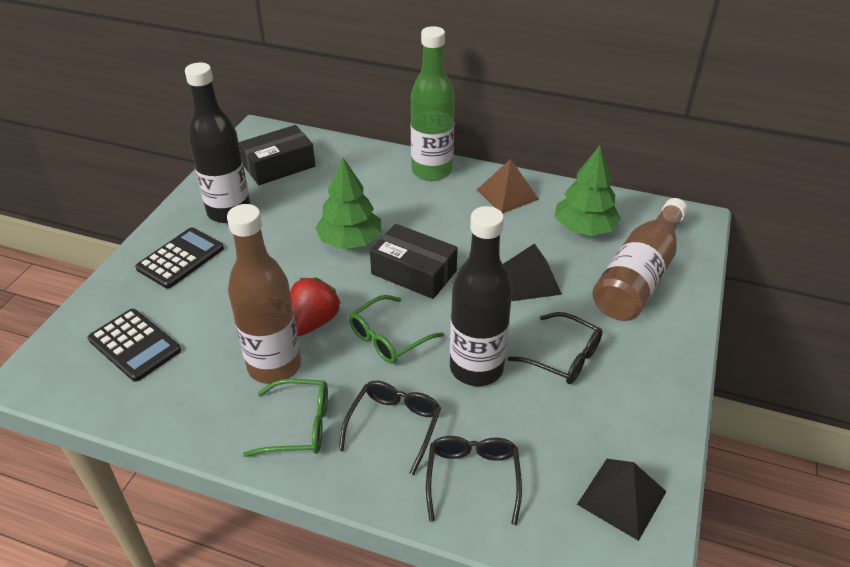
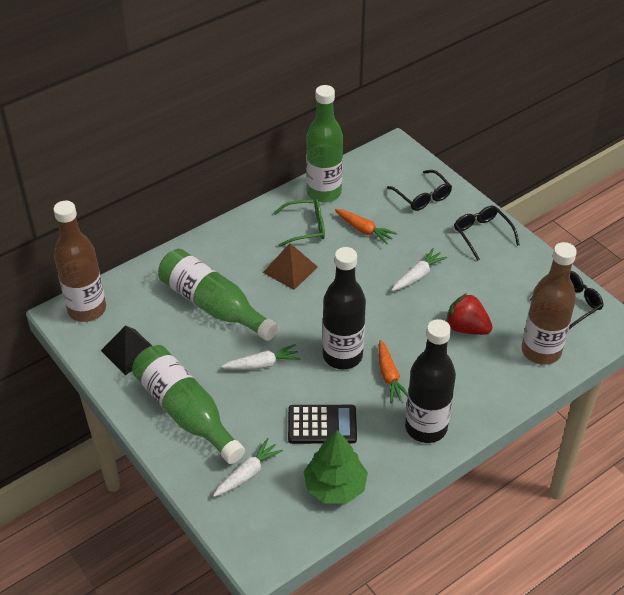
black box: [239,125,315,185] [370,224,458,299] = 2 -> none = 0
black calculator: [88,309,181,382] [135,227,224,288] = 2 -> [288,405,357,444] = 1
black pyramid: [503,243,562,301] [577,459,667,541] = 2 -> [101,325,152,375] = 1
green bottle: [411,26,455,181] = 1 -> [132,345,245,464] [158,249,278,341] [306,85,343,202] = 3
green glasses: [243,379,328,457] [349,295,444,364] = 2 -> [273,199,325,247] = 1
green tree: [315,158,381,249] [555,146,621,236] = 2 -> [303,430,368,504] = 1
orange carrot: none = 0 -> [335,209,397,244] [379,340,408,403] = 2
white carrot: none = 0 -> [213,438,283,497] [221,344,301,370] [392,248,448,291] = 3

